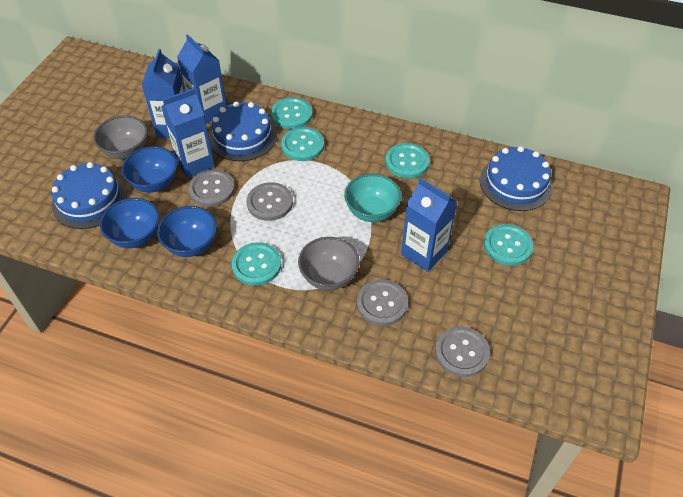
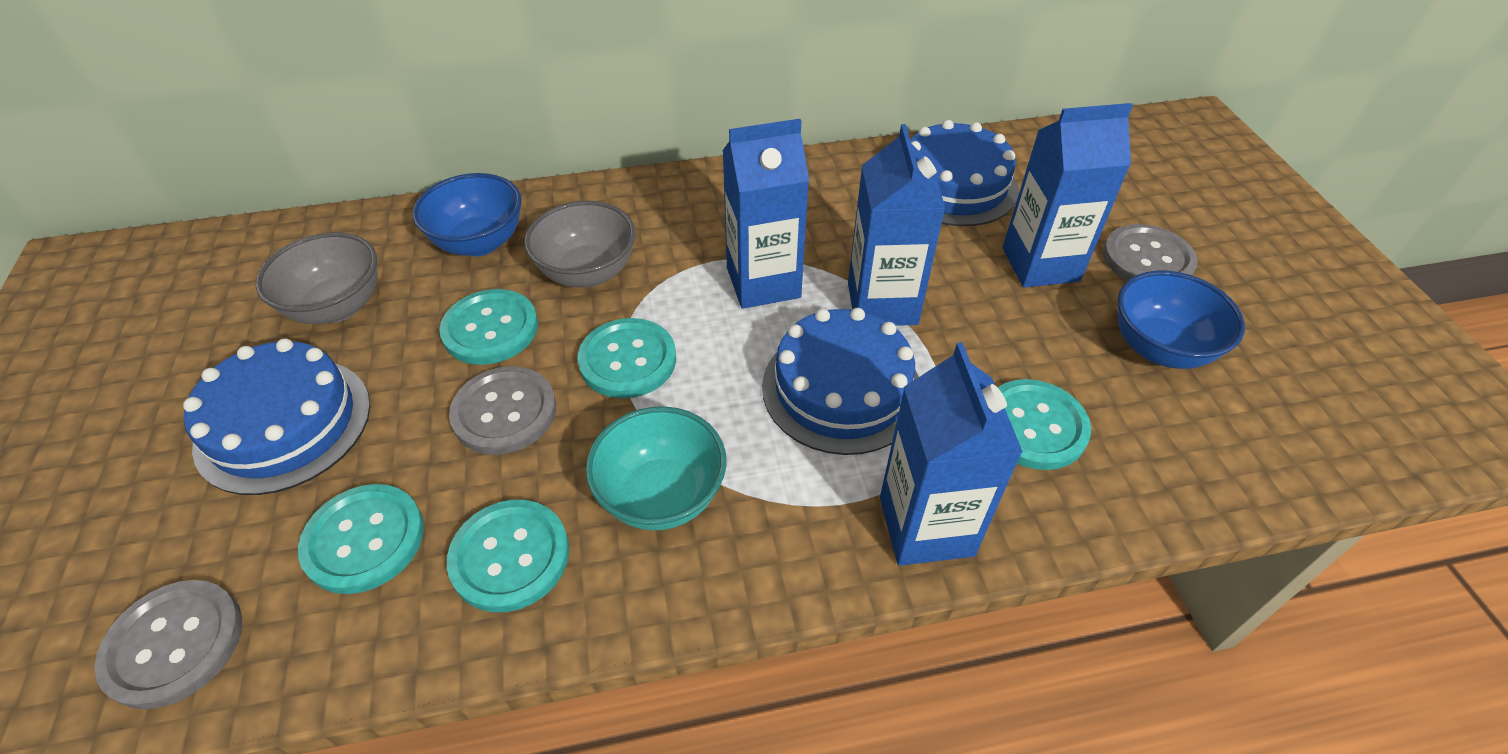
blue bowl: [100,198,160,248] [121,146,177,192] [157,206,217,257] = 3 -> [413,173,522,256] [1118,271,1245,369] = 2
grey button: [188,169,235,207] [246,182,293,221] [357,279,408,326] [435,326,490,377] = 4 -> [94,580,242,709] [449,366,556,455] [1103,224,1198,281] = 3

